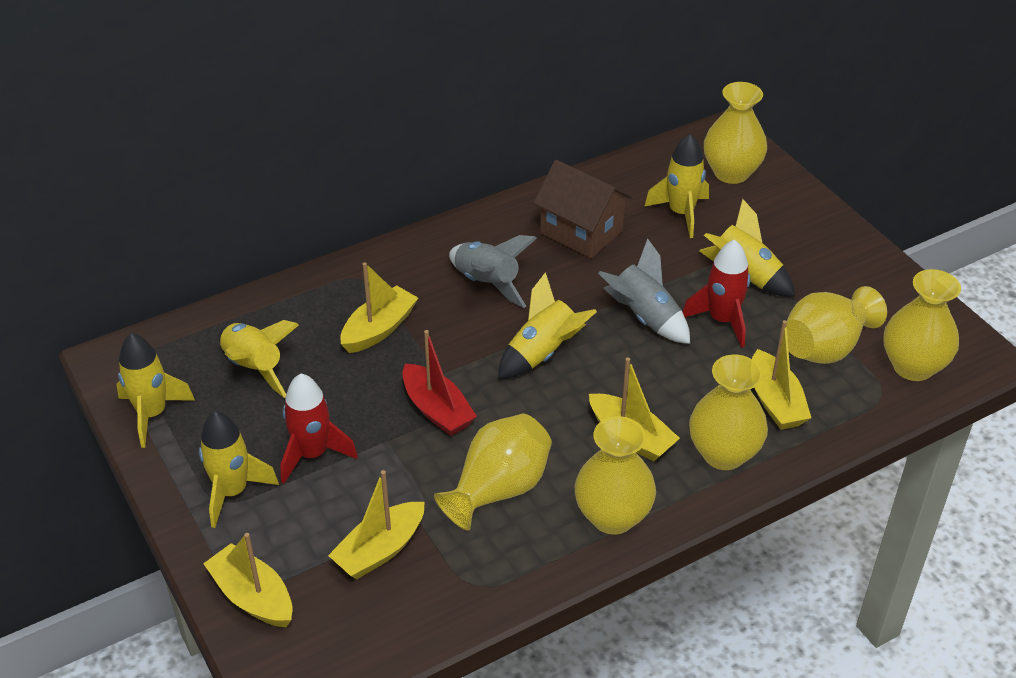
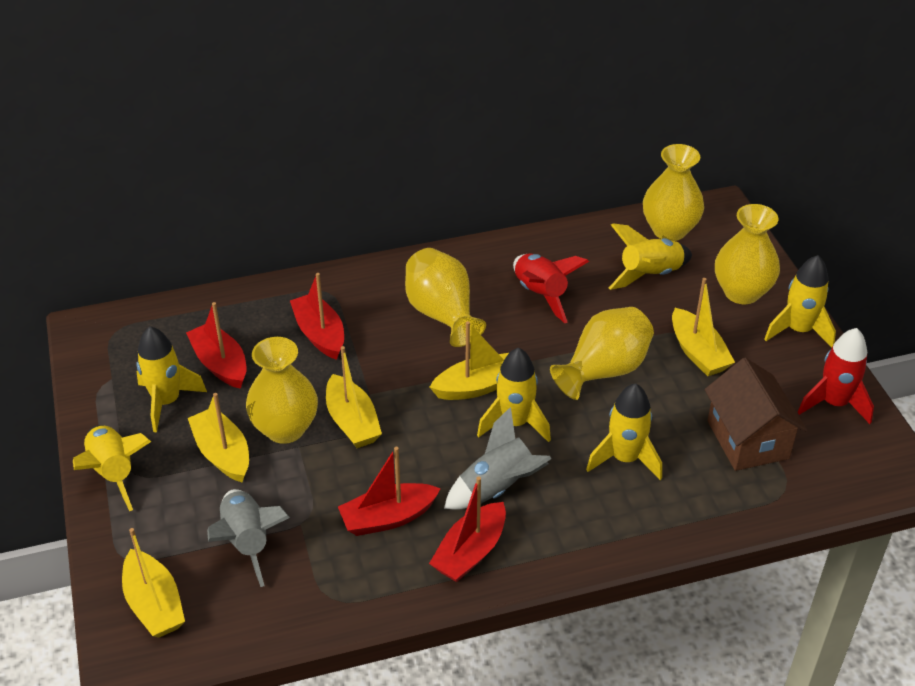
red boat: [402,330,477,436] = 1 -> [186,302,247,389] [290,273,344,360] [338,447,441,536] [429,476,506,582] = 4
yellow vase: [434,413,552,531] [575,416,656,534] [689,355,768,470] [704,82,767,184] [786,286,887,364] [883,269,961,381] = 6 -> [246,337,318,444] [405,248,486,347] [550,307,654,400] [643,144,704,241] [715,204,780,304] = 5

